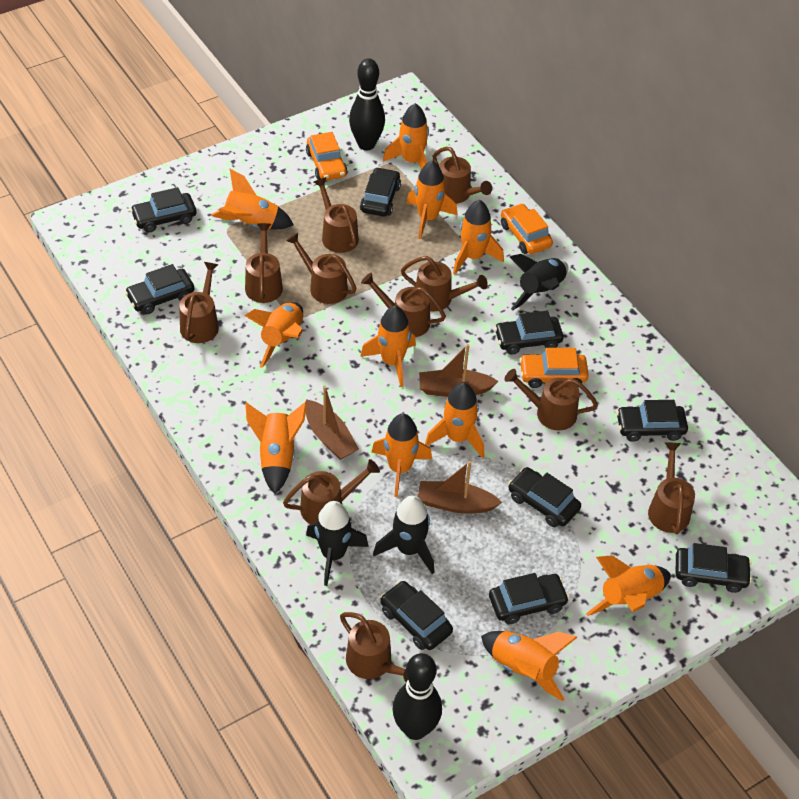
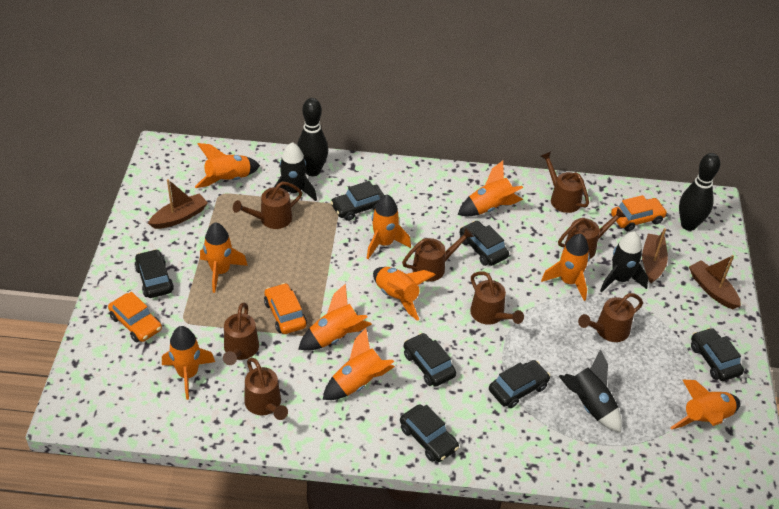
black car: [125,264,194,314] [130,187,196,233] [360,167,401,216] [380,581,453,650] [489,573,569,625] [494,311,564,355] [508,467,581,527] [616,400,688,442] [676,543,752,593] = 9 -> [135,249,174,298] [331,181,384,221] [400,405,459,462] [404,333,456,387] [459,221,509,266] [489,360,550,408] [691,328,744,381] = 7
brown watering can: [179,262,219,343] [245,223,283,303] [283,459,380,524] [286,233,356,304] [314,177,359,253] [340,612,408,683] [361,272,446,337] [401,256,488,311] [432,147,492,204] [504,369,598,430] [648,442,695,534] = 11 -> [223,303,259,365] [233,181,302,229] [244,358,288,420] [402,227,474,282] [470,271,524,325] [540,151,589,213] [558,208,626,259] [578,293,643,342] = 8
orange rocket: [211,169,294,229] [245,302,303,368] [245,402,307,494] [360,306,416,387] [372,413,432,497] [383,103,429,170] [407,161,458,239] [425,383,484,458] [453,200,504,274] [481,631,578,701] [586,555,671,616] = 11 -> [162,326,215,400] [195,143,260,188] [200,222,248,293] [298,284,372,351] [323,328,395,400] [367,195,411,259] [373,267,435,321] [458,161,523,216] [541,233,590,301] [670,380,740,429] = 10

